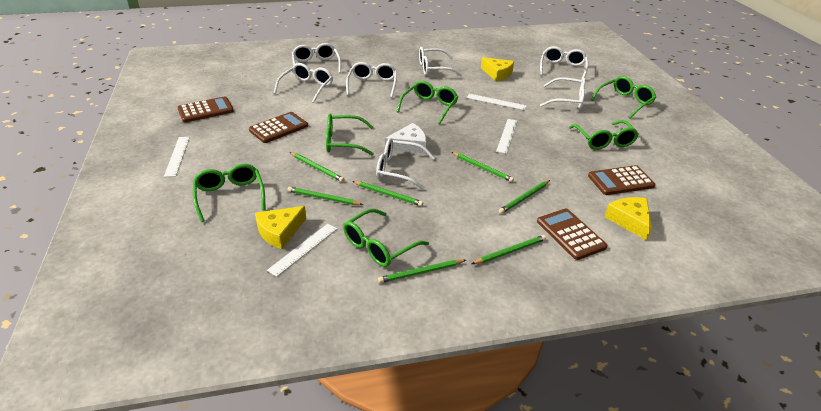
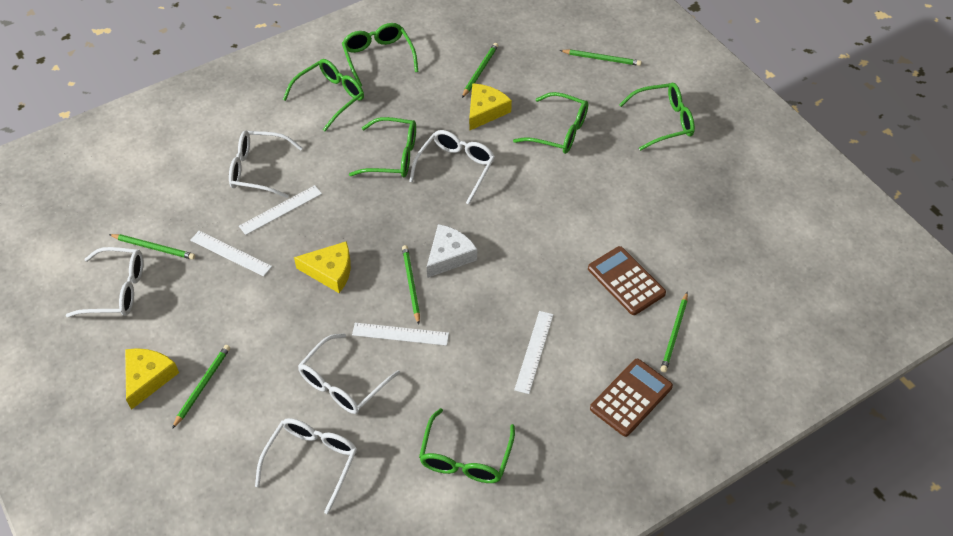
brown calculator: [177,96,234,122] [249,112,308,143] [537,208,608,260] [588,165,656,195] = 4 -> [588,246,666,315] [590,359,673,437] = 2
green pencil: [287,187,363,205] [290,152,344,182] [352,181,423,206] [378,260,466,283] [452,152,514,182] [472,235,546,264] [499,180,550,214] = 7 -> [109,234,195,260] [172,345,230,429] [402,245,420,325] [462,43,498,98] [559,49,641,66] [661,292,688,372] = 6
white glasses: [274,63,333,103] [292,43,341,73] [346,62,397,98] [376,138,435,190] [419,47,462,77] [540,46,588,80] [540,77,586,109] = 7 -> [66,247,143,317] [229,130,303,198] [255,418,357,514] [298,333,400,414] [409,130,495,205] = 5

